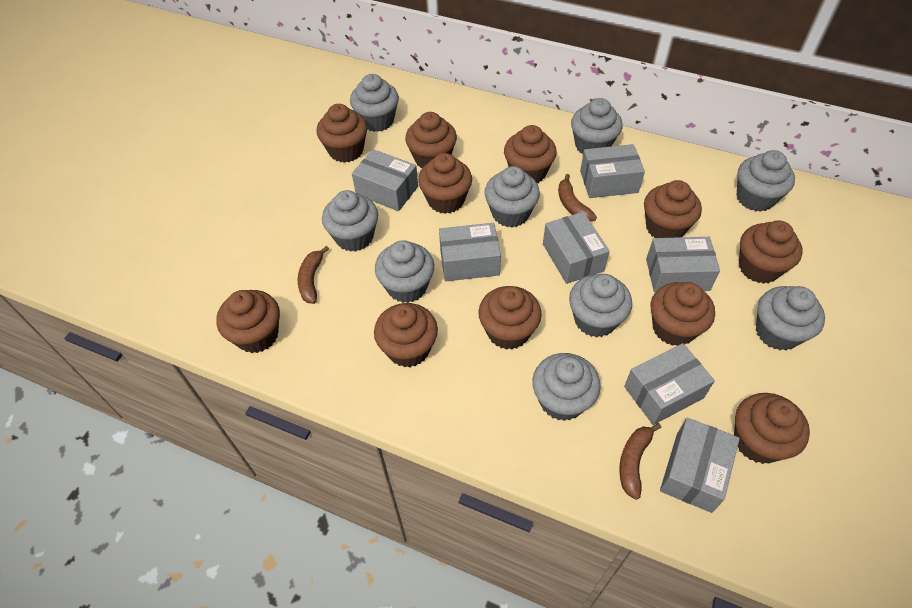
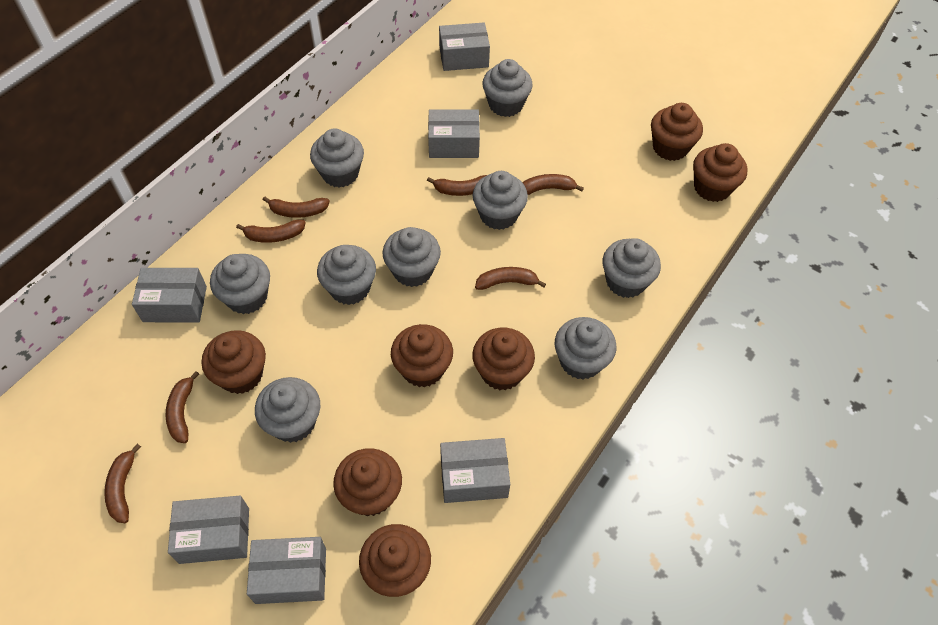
brown banana: [298,246,329,304] [558,174,597,222] [620,423,661,500] = 3 -> [104,444,141,523] [166,371,199,443] [236,220,306,243] [263,196,330,218] [427,175,487,196] [475,267,546,290] [522,174,584,195] = 7
brown cupcake: [216,290,280,353] [317,104,367,163] [374,303,438,367] [405,112,457,168] [418,153,472,214] [478,286,542,350] [504,125,557,183] [644,180,702,238] [651,282,715,346] [734,393,810,464] [739,220,802,284] = 11 -> [201,330,266,394] [333,448,402,516] [359,524,431,597] [391,324,453,387] [472,328,535,390] [651,103,703,161] [693,143,747,202] = 7
grey box: [352,149,418,211] [439,223,501,281] [543,212,610,284] [580,144,645,198] [624,343,715,425] [646,237,720,293] [660,418,740,513] = 7 -> [132,268,207,322] [168,496,249,564] [247,537,326,604] [428,109,480,158] [439,23,490,71] [440,438,510,503] = 6

